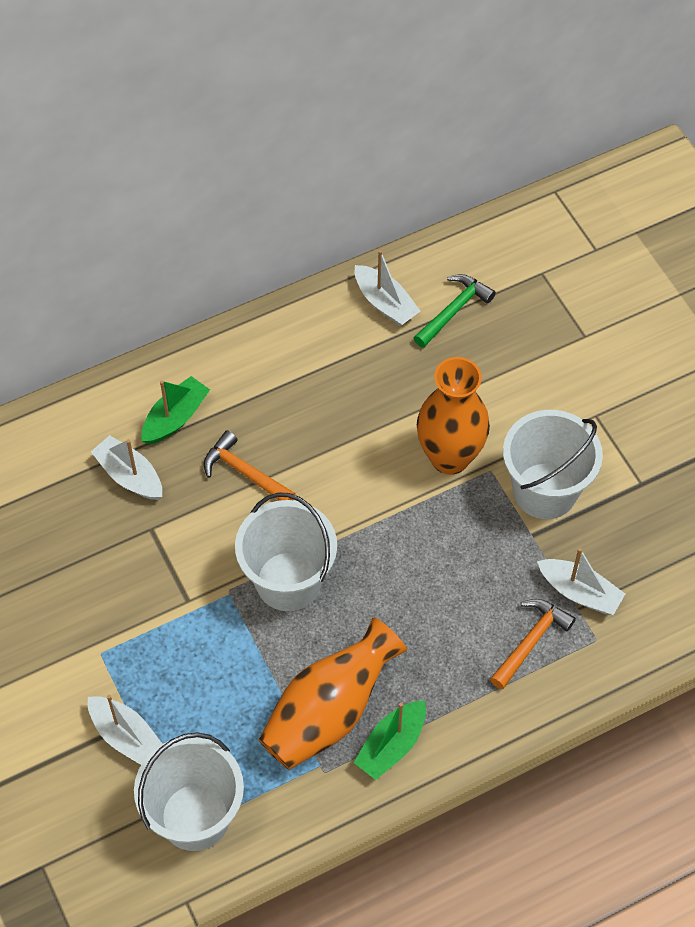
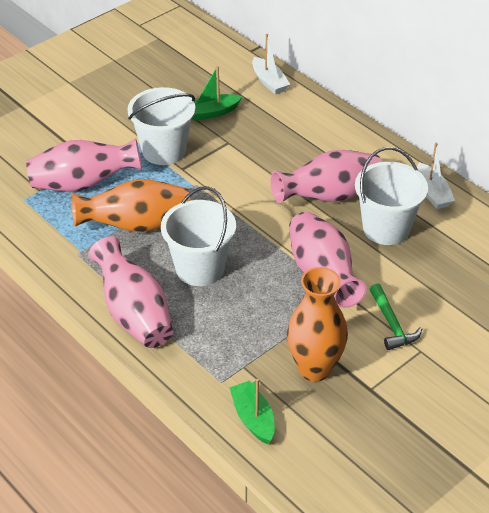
orange hammer: [204,430,296,500] [490,599,576,689] = 2 -> none = 0
pink vase: none = 0 -> [26,138,142,192] [89,236,173,348] [270,150,382,203] [289,212,367,308] = 4
white boat: [88,695,163,765] [91,435,162,500] [355,250,420,326] [537,548,625,615] = 4 -> [252,34,290,95] [417,143,455,209] = 2

